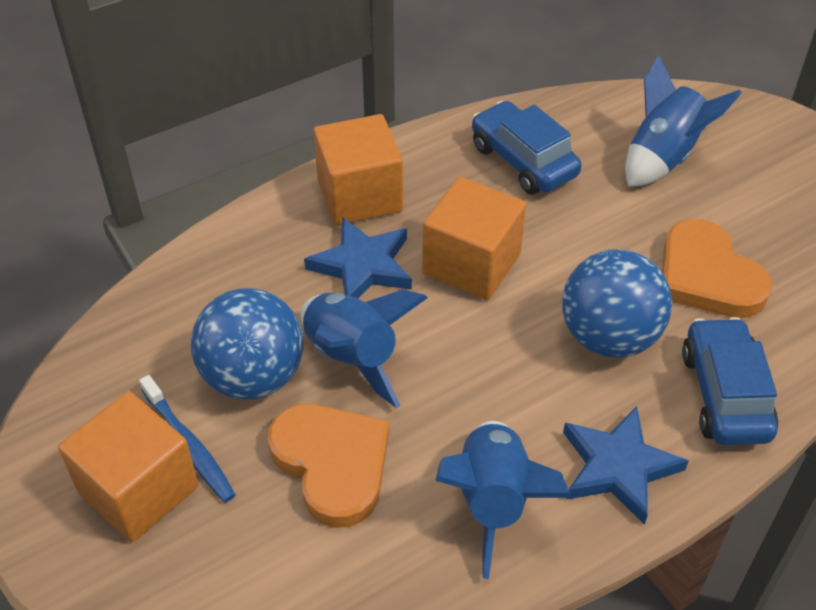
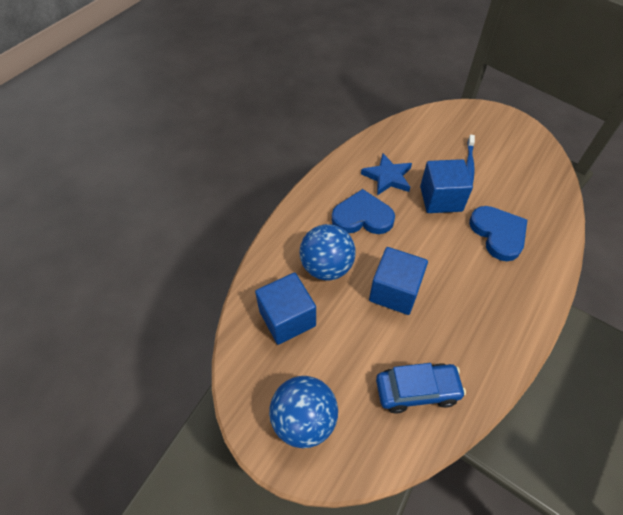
blue car: [472,101,582,195] [682,317,778,445] = 2 -> [376,363,466,414] = 1
blue cube: none = 0 -> [255,272,316,345] [369,247,428,315] [420,159,473,213] = 3
blue heart: none = 0 -> [332,189,395,234] [469,206,527,261] = 2
blue rocket: [301,289,428,408] [435,421,572,579] [625,55,742,187] = 3 -> none = 0
blue star: [304,218,412,299] [563,406,689,525] = 2 -> [361,153,412,196] = 1
orange cube: [58,391,199,542] [313,114,403,225] [422,177,526,300] = 3 -> none = 0
orange heart: [267,404,389,527] [662,219,772,318] = 2 -> none = 0

